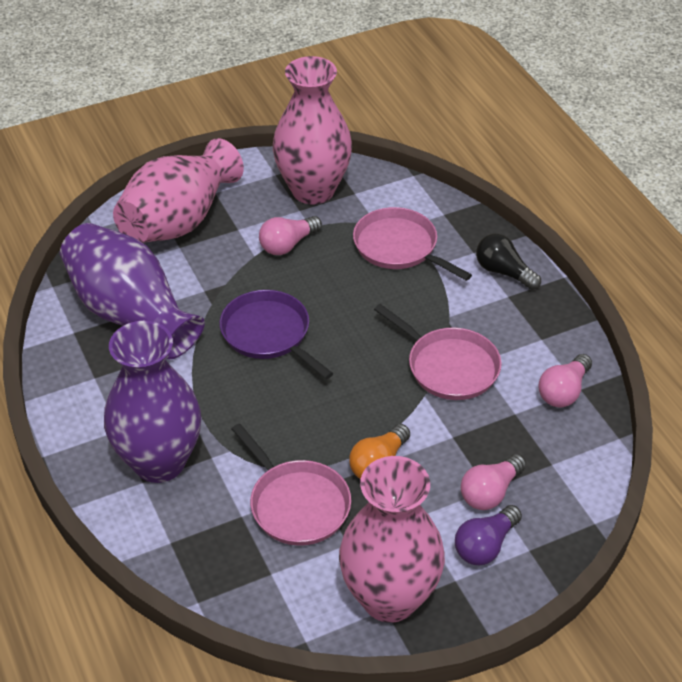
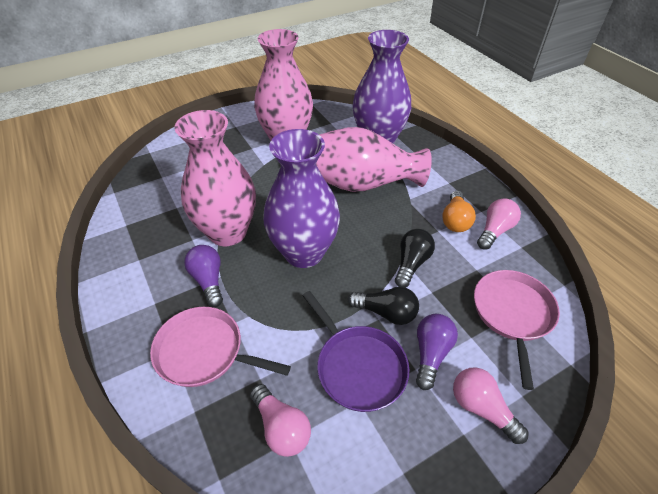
black light bulb: [476,234,541,290] = 1 -> [348,287,419,325] [395,229,435,287] = 2
pink pan: [232,423,351,546] [353,207,472,281] [374,304,502,400] = 3 -> [150,307,291,387] [474,270,560,390] = 2
purple light bulb: [455,505,522,565] = 1 -> [184,245,223,307] [416,314,458,390] = 2

